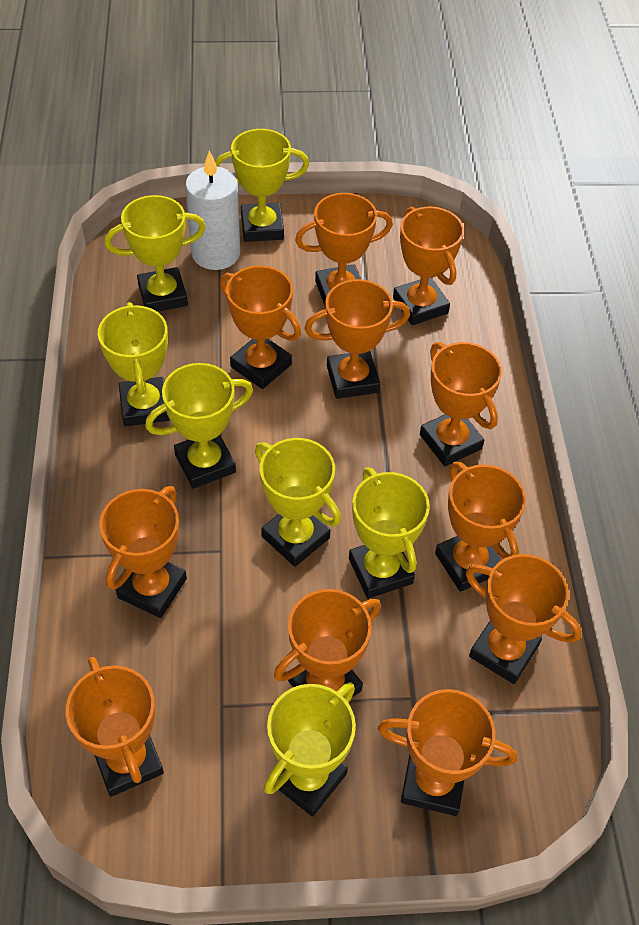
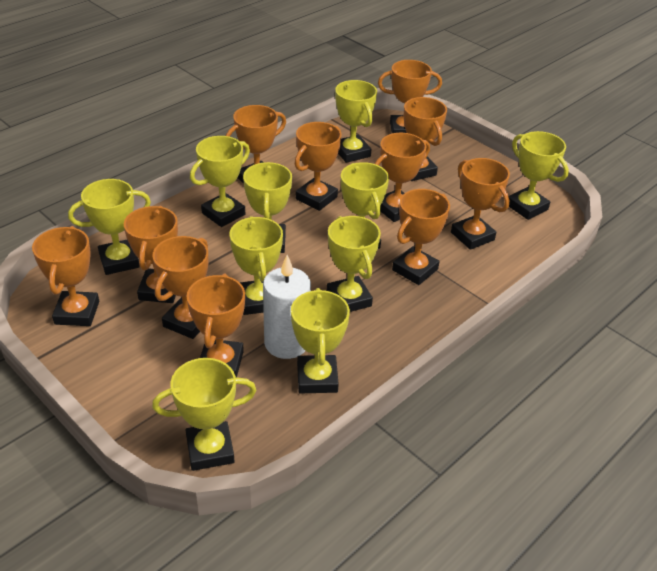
yellow trophy: [98,302,170,427] [104,195,206,312] [145,363,253,489] [215,129,309,242] [255,438,341,567] [264,682,356,817] [349,467,430,599] = 7 -> [68,179,151,275] [152,358,257,471] [190,136,250,227] [230,216,283,315] [243,162,292,253] [291,288,350,393] [327,216,381,312] [335,80,377,163] [341,162,389,249] [508,131,569,220] = 10

